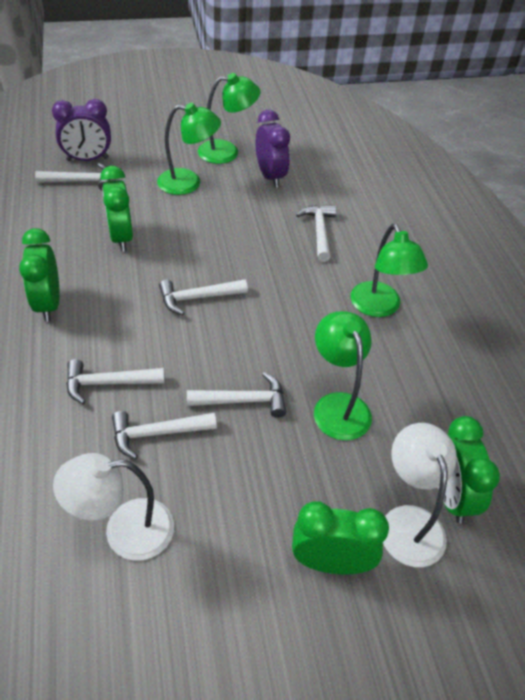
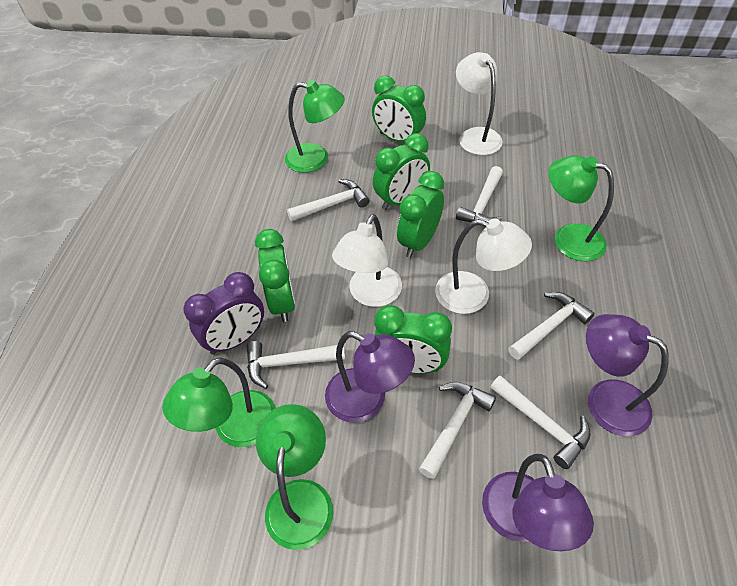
green clock: [19,228,60,322] [100,166,133,252] [292,501,389,574] [438,416,500,524] = 4 -> [255,229,296,322] [372,76,426,142] [373,133,430,210] [374,305,452,374] [397,171,444,258] = 5
purple clock: [52,99,111,161] [256,110,290,188] = 2 -> [183,272,264,355] = 1
purple lamp: none = 0 -> [325,331,415,423] [482,454,594,551] [586,314,669,436] = 3
white lamp: [53,453,174,561] [383,423,457,567] = 2 -> [332,214,402,307] [435,219,532,314] [456,52,503,155] = 3

